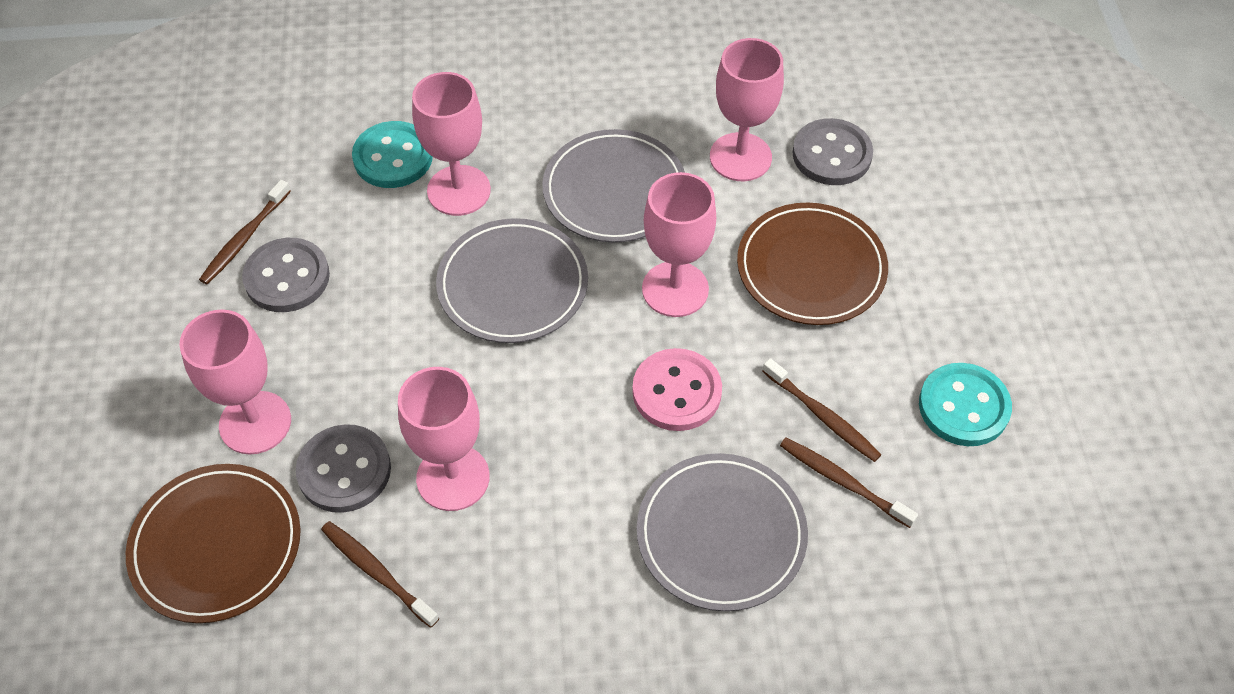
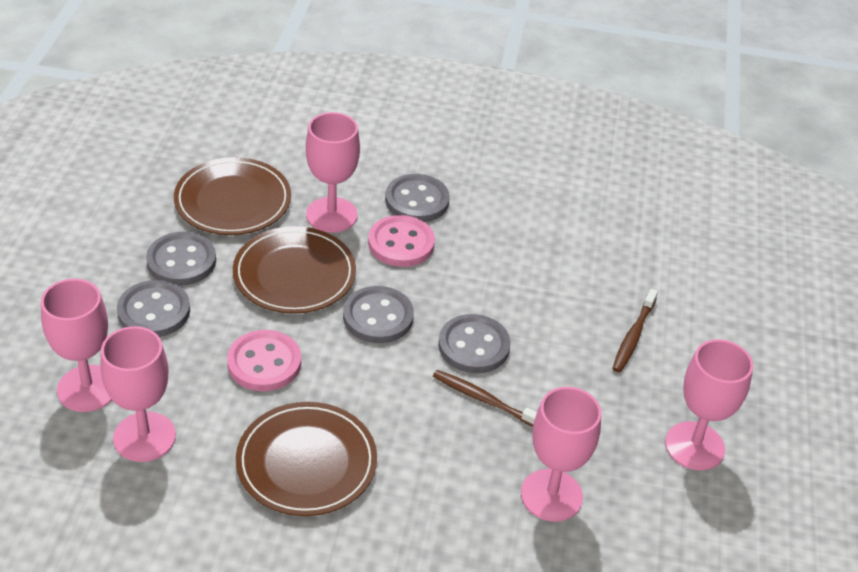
brown plate: [126,464,301,623] [737,203,888,325] = 2 -> [174,157,291,235] [233,226,356,314] [236,402,377,516] = 3
brown toothbrush: [199,180,291,284] [321,521,439,628] [762,358,882,462] [780,438,918,528] = 4 -> [433,370,537,427] [612,289,658,373] = 2
grey button: [242,238,330,312] [296,424,391,513] [792,118,873,185] = 3 -> [117,280,190,337] [146,232,216,286] [343,286,414,343] [385,174,450,222] [438,314,511,373] = 5
grey plate: [436,218,588,343] [542,129,685,243] [637,453,808,611] = 3 -> none = 0
pink button: [632,348,722,431] = 1 -> [227,330,301,391] [368,215,435,267] = 2
turquoise button: [352,121,433,188] [919,363,1012,446] = 2 -> none = 0

